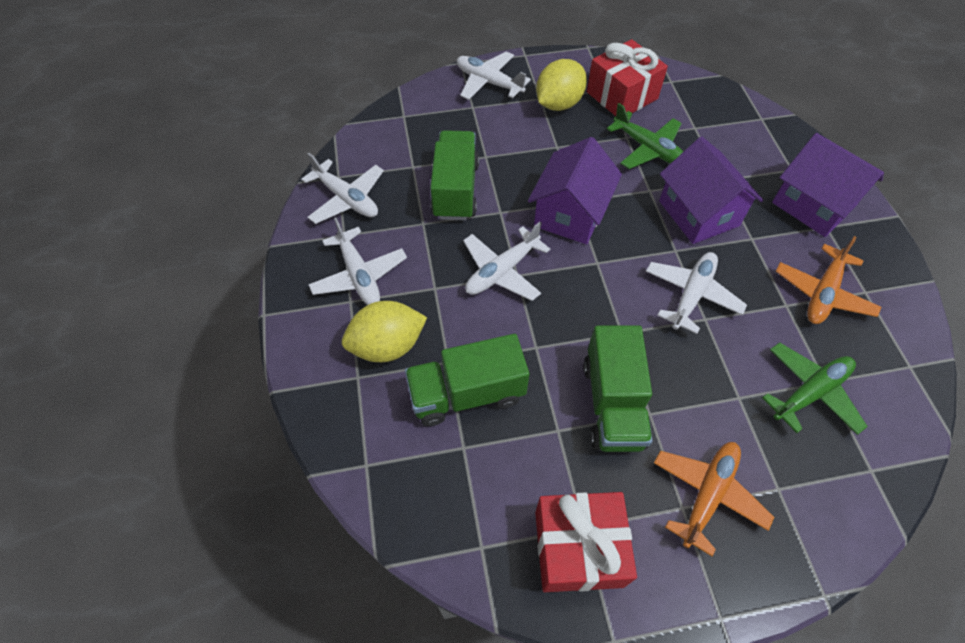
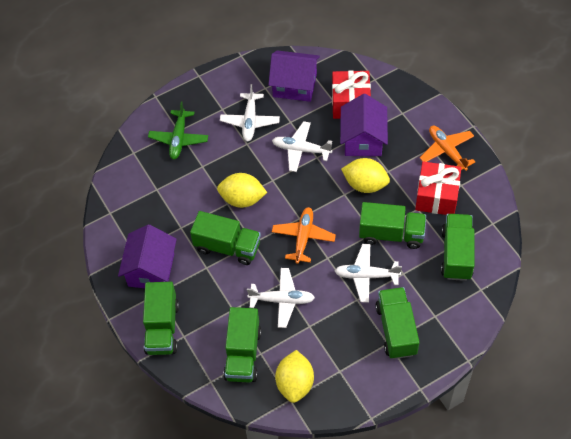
green plane: [607,103,683,169] [762,343,868,435] = 2 -> [148,101,208,159] = 1
green truck: [405,334,529,426] [430,130,479,220] [583,325,652,452] = 3 -> [143,282,179,355] [190,211,261,265] [223,307,261,383] [359,202,426,249] [375,287,419,359] [441,214,475,281] = 6
white plane: [301,153,384,224] [308,217,407,305] [457,51,531,100] [463,222,550,301] [646,252,747,334] = 5 -> [220,84,280,142] [247,268,315,328] [272,121,332,172] [335,244,402,303] = 4
yellow lemon: [342,301,427,362] [536,59,587,111] = 2 -> [217,173,267,208] [275,350,314,403] [341,158,390,193] = 3

